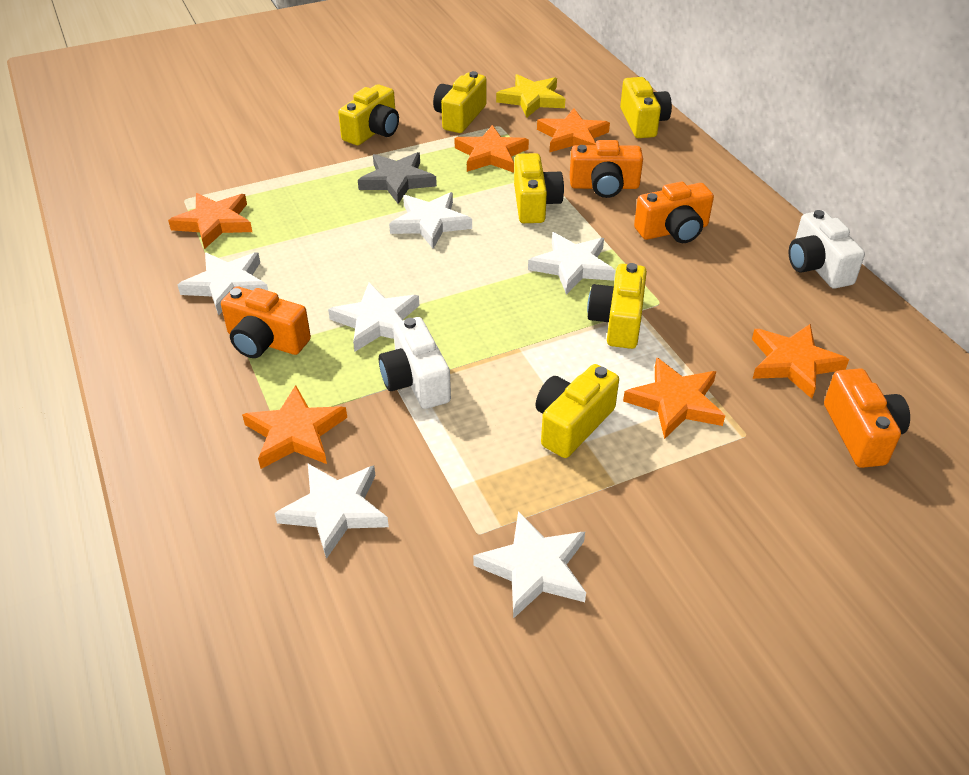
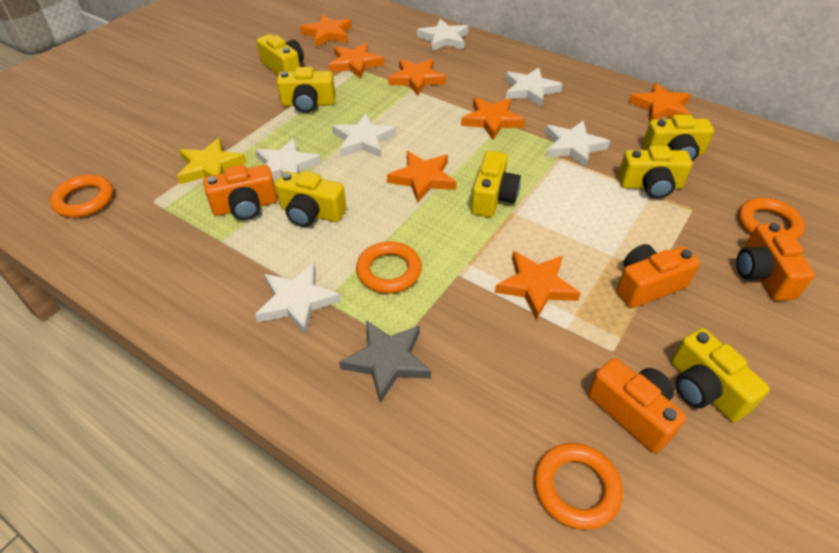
orange ring: none = 0 -> [50,174,114,218] [356,241,422,294] [534,443,623,530] [738,198,805,239] = 4
orange star: [168,193,252,249] [242,385,347,469] [454,125,529,173] [537,108,610,153] [623,357,725,439] [752,324,849,399] = 6 -> [300,15,352,47] [329,43,384,79] [387,151,456,203] [388,59,446,96] [461,97,525,140] [495,251,581,320] [628,83,691,123] = 7
white camera: [379,317,451,409] [789,210,865,289] = 2 -> none = 0
yellow camera: [338,84,399,145] [433,71,486,133] [514,153,564,223] [536,364,619,458] [587,263,647,349] [620,77,672,138] = 6 -> [257,34,304,75] [275,171,346,227] [277,67,335,113] [471,151,521,217] [618,146,693,199] [643,115,714,161] [671,328,770,422] = 7

